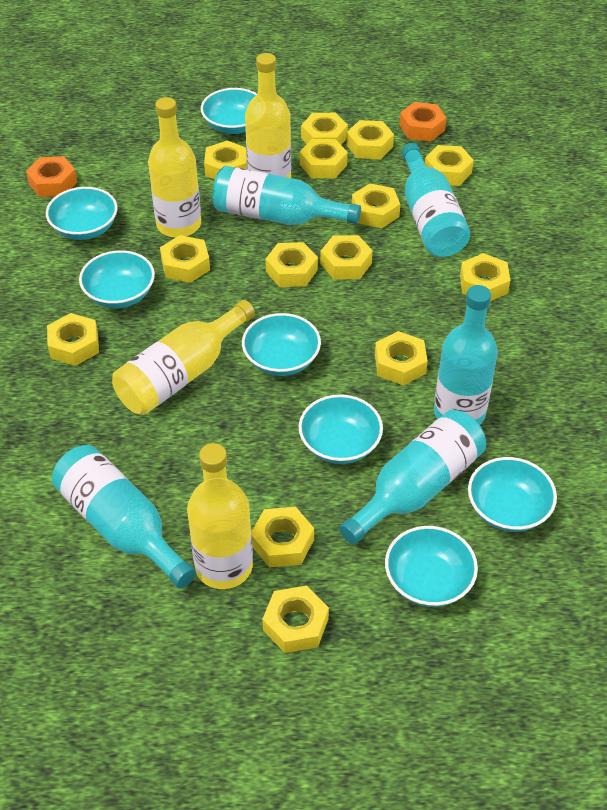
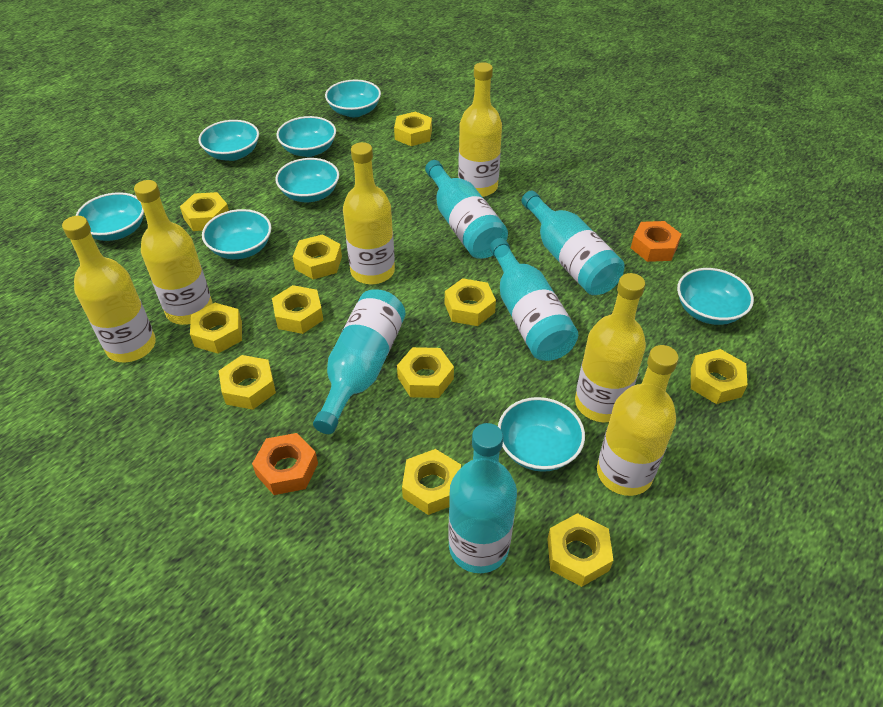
turquoise bowl: [46,187,118,240] [79,250,155,308] [201,88,257,134] [242,313,321,376] [299,394,383,464] [385,526,478,607] [468,457,557,532] = 7 -> [75,192,144,241] [198,120,259,161] [202,209,271,259] [275,158,339,202] [276,116,336,157] [325,80,381,117] [498,397,585,472] [677,268,754,325] = 8
yellow bottle: [112,300,255,415] [148,97,201,238] [187,443,253,589] [245,53,291,178] = 4 -> [62,216,156,362] [134,180,213,325] [343,142,395,284] [458,62,502,197] [575,273,646,422] [597,345,679,496] = 6
yellow nut: [47,313,99,366] [160,235,210,283] [204,140,247,180] [252,507,314,567] [262,585,329,653] [265,242,318,287] [300,139,348,178] [301,113,348,145] [320,235,373,279] [346,120,394,160] [352,184,400,228] [375,331,428,386] [425,145,474,186] [460,253,510,301] = 14 -> [180,192,229,231] [190,303,242,354] [219,355,276,410] [272,285,323,334] [293,234,342,279] [394,112,432,146] [397,347,454,398] [402,449,461,515] [445,278,496,326] [547,513,613,587] [691,349,748,404] = 11

